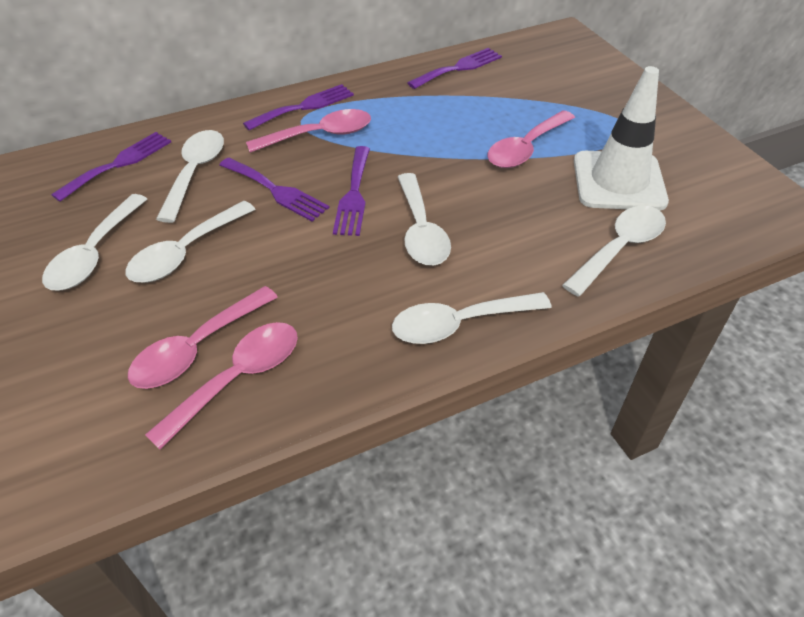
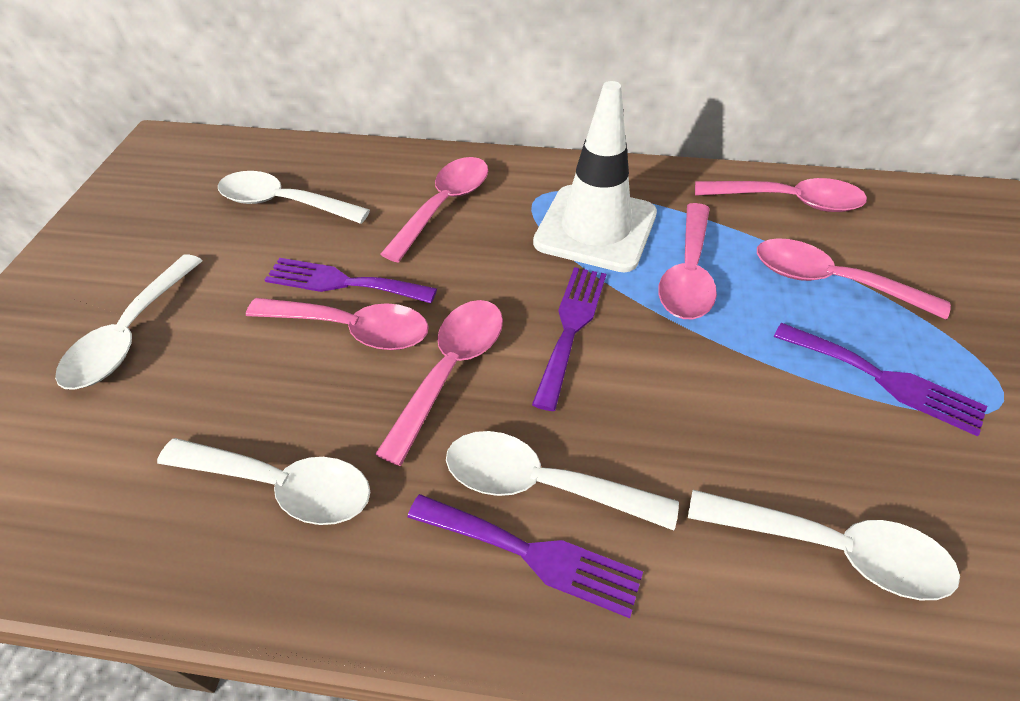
pink spoon: [128,286,278,389] [145,322,298,450] [246,109,371,153] [487,110,575,168] = 4 -> [246,298,429,350] [375,300,503,466] [380,157,488,263] [658,203,717,319] [695,178,867,212] [757,238,951,320] = 6
purple fork: [51,132,171,202] [220,158,330,221] [243,84,354,131] [333,146,370,236] [407,48,502,89] = 5 -> [264,258,437,303] [407,494,643,618] [532,267,606,411] [774,323,987,436] = 4
white spoon: [42,194,147,291] [125,201,255,283] [156,130,224,223] [392,292,552,344] [398,173,451,265] [562,205,666,296] = 6 -> [55,254,203,390] [157,438,370,525] [218,171,370,224] [446,431,679,531] [688,490,960,600] = 5

